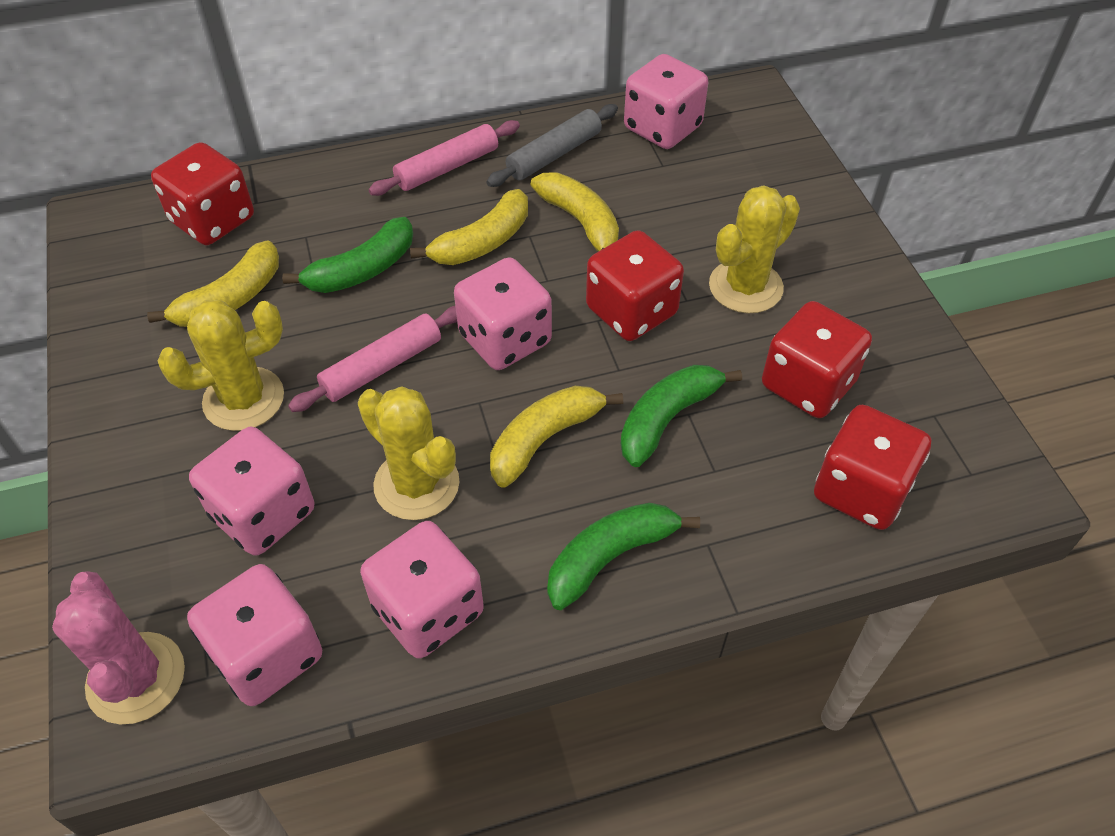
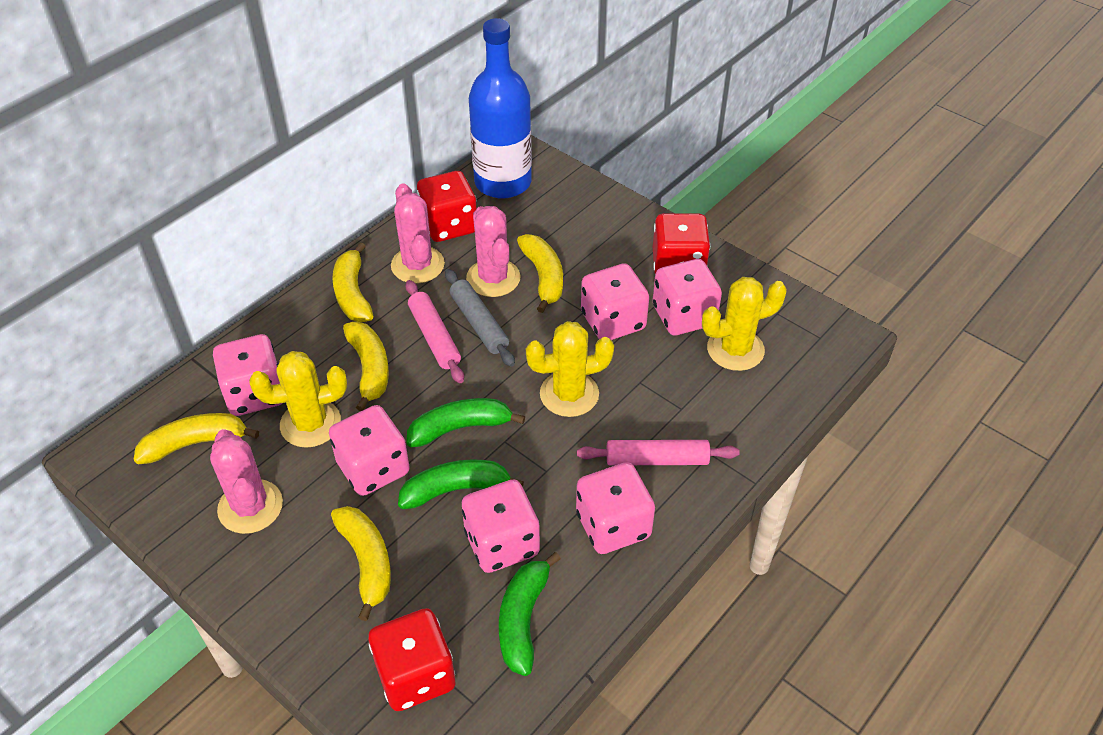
blue bottle: none = 0 -> [469,18,532,199] = 1
pink cactus: [52,571,185,725] = 1 -> [210,429,283,534] [391,183,445,284] [466,206,521,297] = 3
pink dice: [187,564,322,706] [189,427,314,556] [360,521,484,659] [454,257,552,370] [624,54,708,149] = 5 -> [213,334,283,416] [329,405,410,496] [462,480,540,573] [576,462,655,554] [581,263,649,340] [652,259,722,335] = 6
red dice: [151,142,254,245] [586,230,684,341] [762,301,872,418] [814,405,931,530] = 4 -> [368,608,456,711] [417,171,477,242] [653,213,710,273] = 3
yellow banana: [147,240,279,327] [410,189,528,265] [490,386,623,488] [530,172,619,251] = 4 -> [133,413,259,464] [331,506,391,621] [332,242,373,322] [343,322,389,411] [517,234,563,313] = 5

